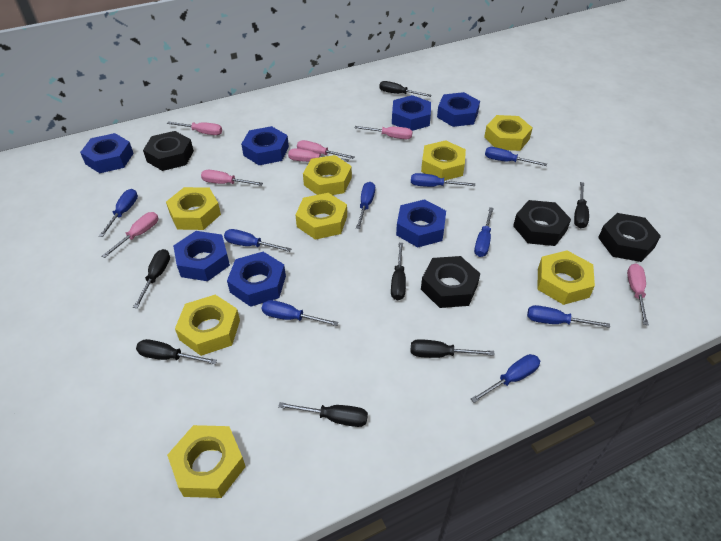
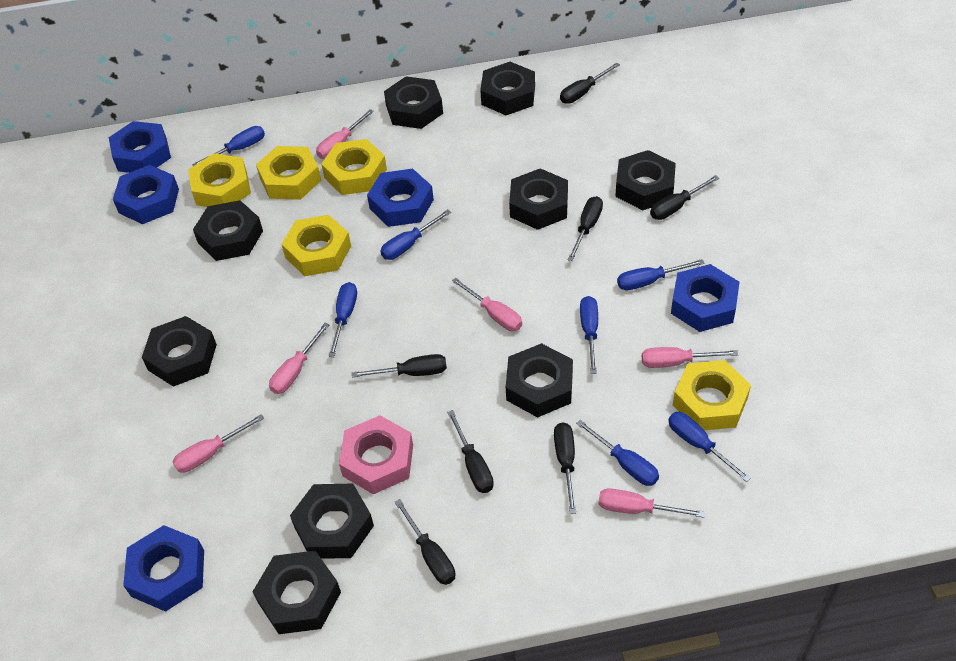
black nut: [143,131,194,171] [421,256,481,308] [513,200,571,246] [598,213,661,262] = 4 -> [142,316,217,387] [193,200,263,261] [253,551,341,634] [290,484,374,559] [384,76,443,129] [480,62,535,115] [506,343,573,418] [509,168,568,230] [615,150,676,210] = 9
blue nut: [80,133,134,173] [173,231,230,281] [227,252,286,307] [241,126,289,165] [392,95,431,131] [396,199,446,247] [437,92,480,127] = 7 -> [109,121,171,173] [113,165,179,224] [123,525,204,612] [367,169,434,227] [671,264,739,332] = 5
blue screwdriver: [99,189,138,237] [224,229,292,252] [262,300,339,326] [356,182,375,229] [411,173,475,187] [471,354,540,403] [474,207,494,257] [485,147,547,166] [527,305,610,328] = 9 -> [192,126,265,166] [329,282,357,357] [380,210,451,260] [576,420,659,486] [580,296,598,374] [617,259,704,290] [668,412,751,482] = 7
pink nut: none = 0 -> [339,416,413,494] = 1
pink screwdriver: [102,212,158,258] [167,121,222,135] [201,170,263,186] [288,149,349,162] [297,140,355,159] [355,126,412,139] [627,264,649,325] = 7 -> [173,414,264,473] [269,323,330,394] [316,109,374,159] [452,278,522,331] [599,488,705,518] [642,347,738,368] = 6
yellow nut: [166,187,221,230] [167,425,246,498] [175,295,240,356] [296,193,347,240] [303,155,352,195] [421,140,466,181] [484,115,533,151] [537,250,595,305] = 8 -> [188,153,251,207] [256,146,321,200] [281,215,351,276] [321,139,387,195] [673,360,751,430] = 5

